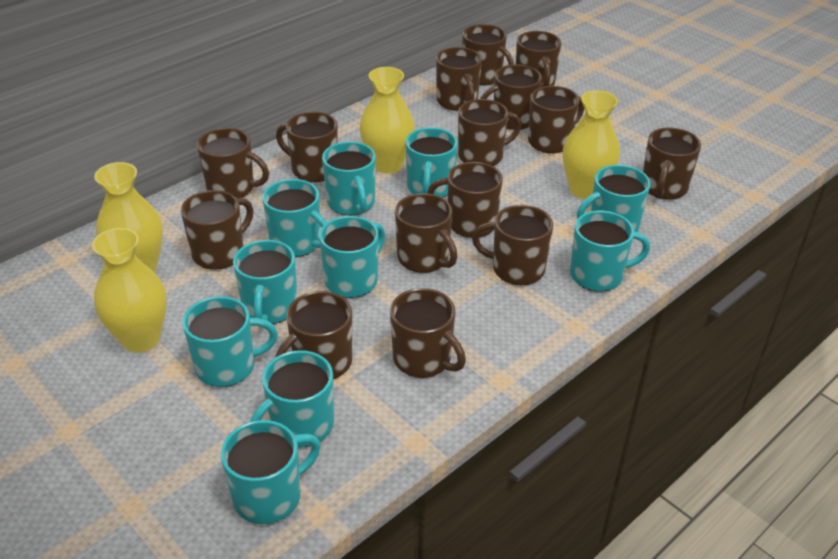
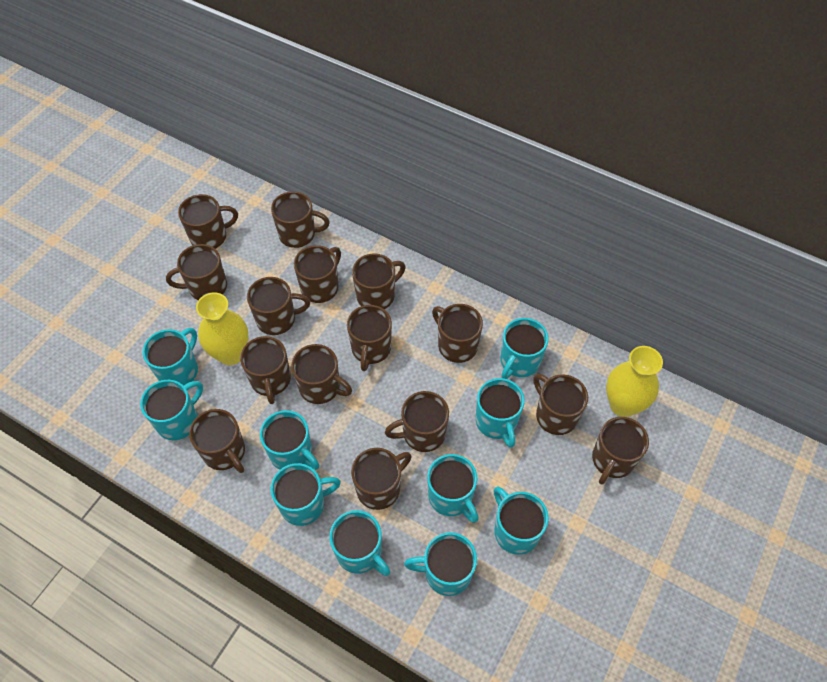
yellow vase: [92,228,167,353] [94,162,163,273] [360,67,415,173] [563,90,620,199] = 4 -> [196,292,248,365] [606,346,663,417] = 2

